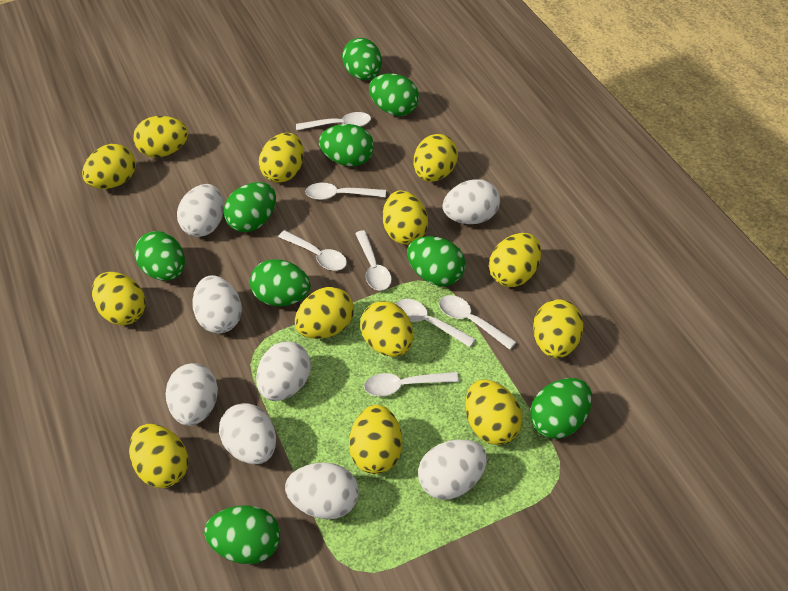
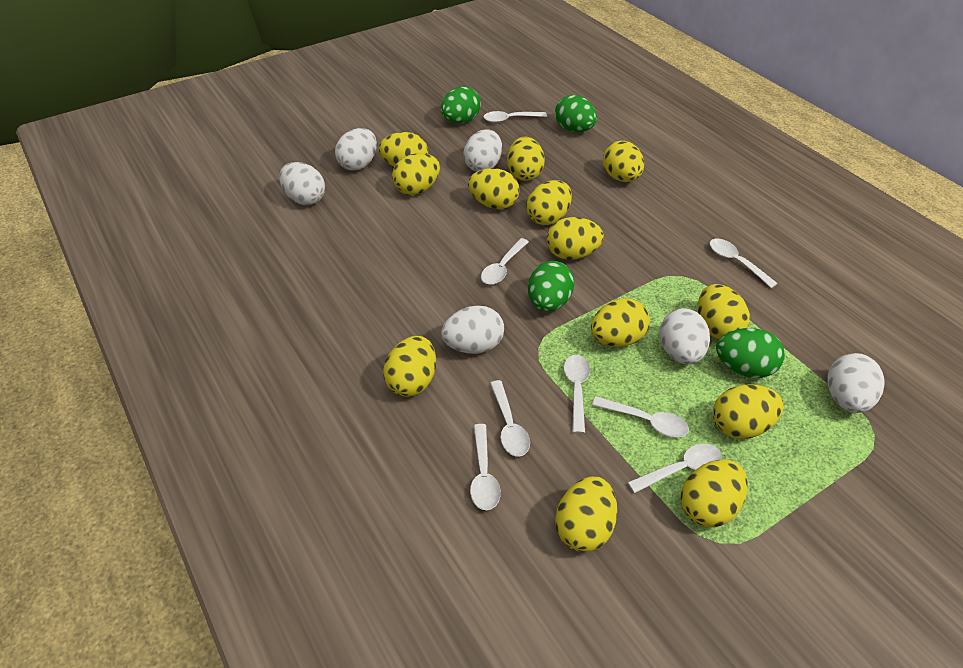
green egg: [135,231,185,281] [204,505,280,564] [224,182,276,232] [250,259,311,306] [319,124,374,166] [342,38,382,80] [369,74,419,116] [407,236,465,286] [530,378,592,439] = 9 -> [441,86,481,123] [528,261,574,312] [555,95,597,132] [716,328,785,378] = 4
white egg: [166,363,218,426] [177,184,224,237] [192,275,242,333] [219,403,276,464] [256,341,311,401] [285,463,359,519] [418,440,487,500] [443,179,500,224] = 8 -> [279,162,325,205] [335,128,377,171] [441,305,504,354] [463,129,502,172] [659,308,710,365] [827,353,885,413] = 6
white spoon: [278,230,347,271] [296,112,371,131] [305,183,386,200] [355,230,392,291] [364,372,459,396] [396,299,476,347] [439,295,516,350] = 7 -> [470,424,501,510] [481,238,529,285] [483,111,547,123] [490,380,530,456] [564,355,590,434] [592,396,689,437] [628,444,721,493] [710,239,778,288] = 8

